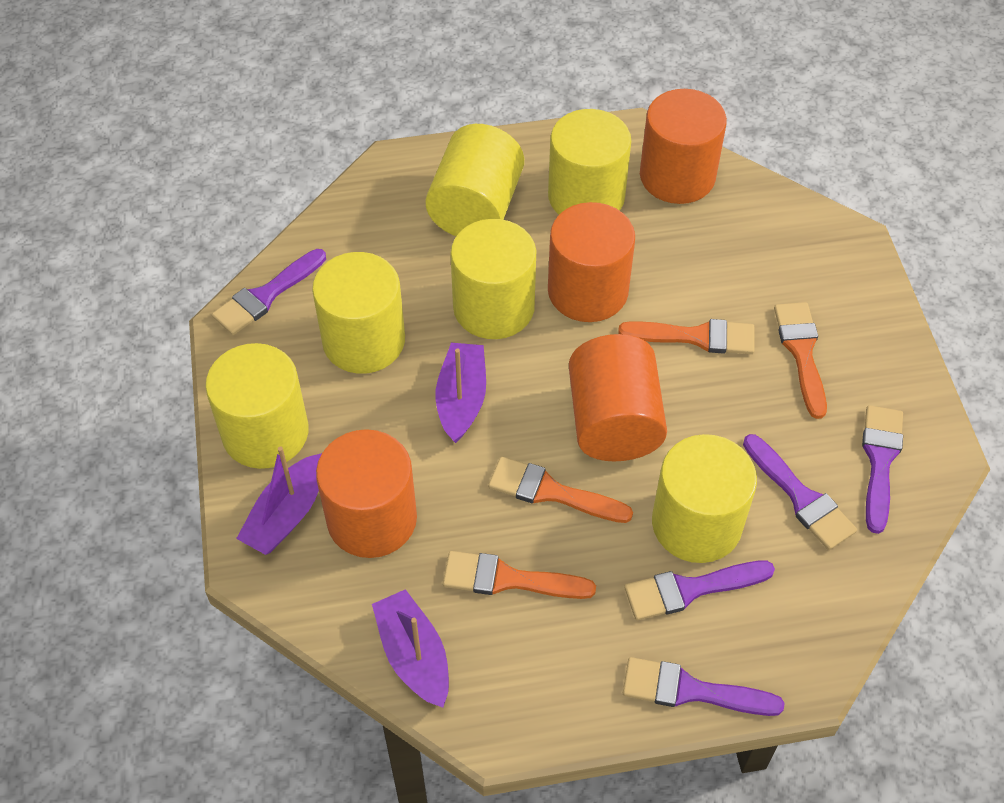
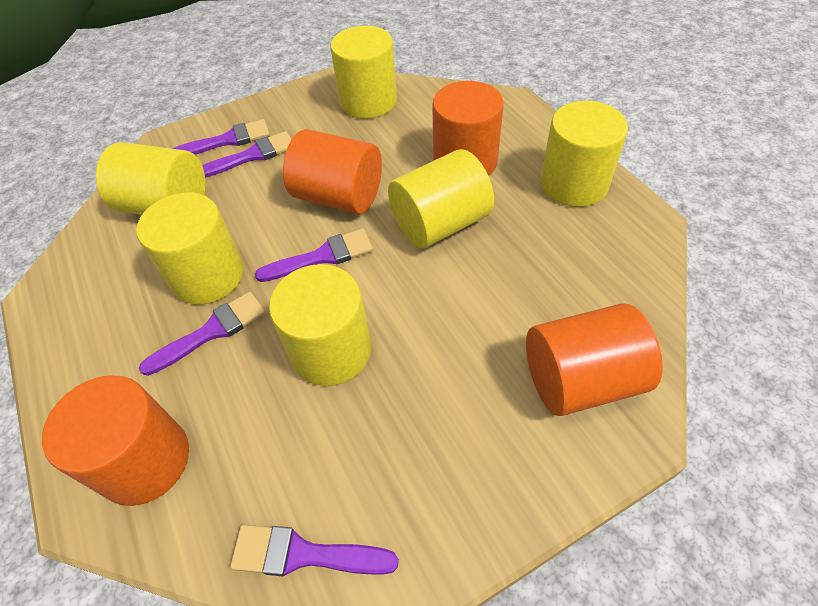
orange brush: [443,551,596,599] [488,456,633,523] [618,319,754,354] [774,302,827,419] = 4 -> none = 0
purple boat: [236,446,322,555] [372,589,449,708] [435,343,486,443] = 3 -> none = 0

